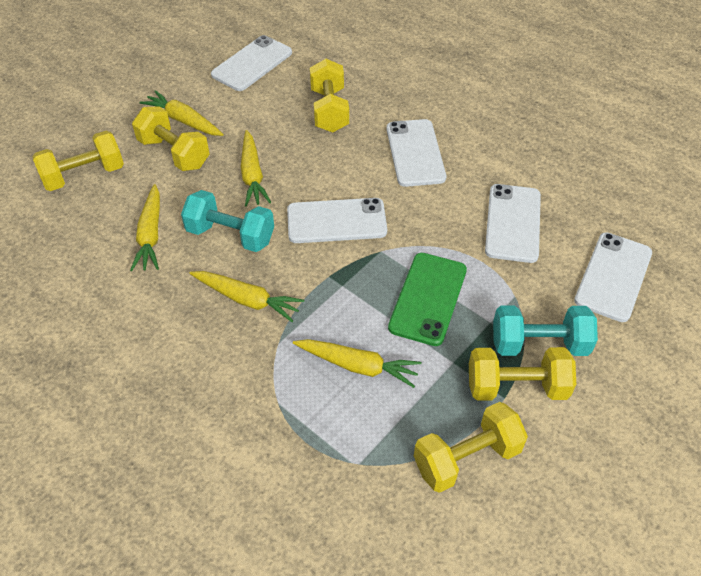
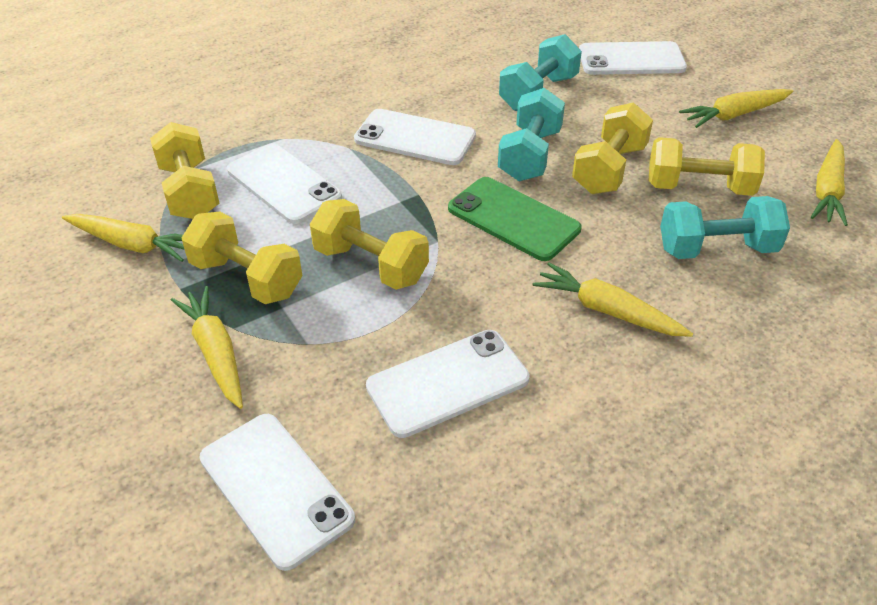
turquoise dumbbell: [181,190,274,252] [493,306,598,356] = 2 -> [498,88,565,182] [499,34,582,111] [660,196,790,259] = 3

